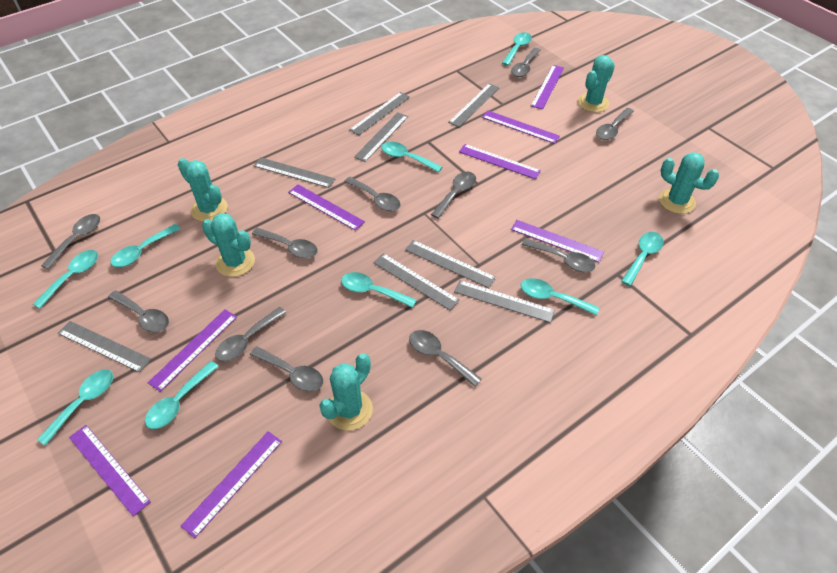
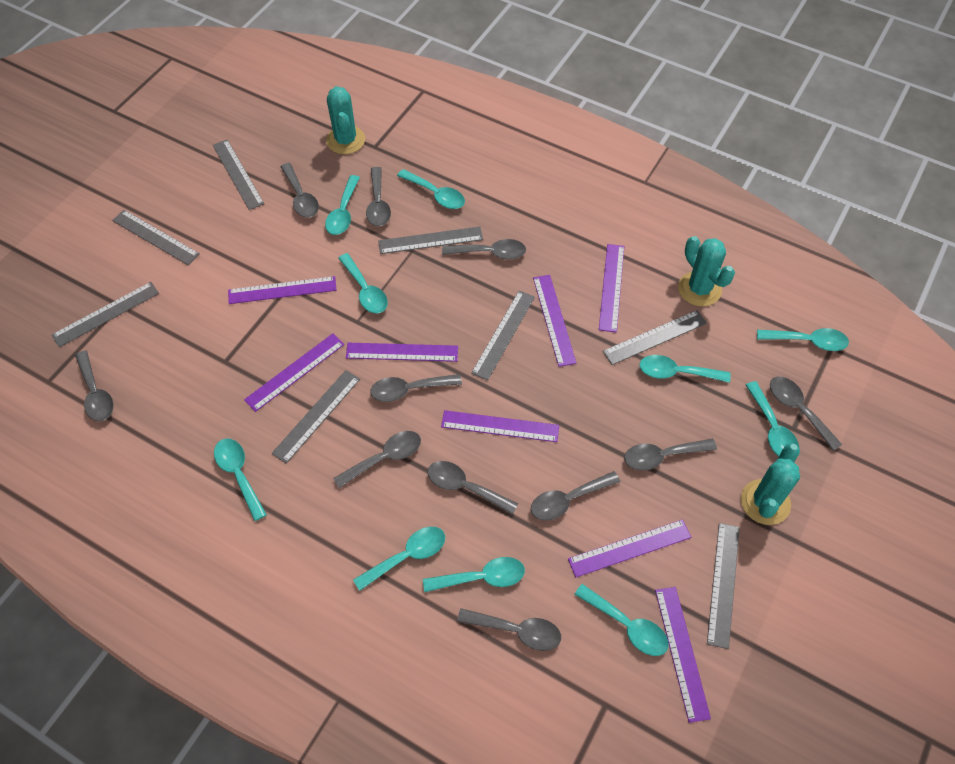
turquoise cactus: [178,158,228,222] [202,213,255,277] [319,353,373,430] [578,55,615,112] [659,152,719,214] = 5 -> [326,86,365,154] [678,236,735,307] [741,443,800,525] = 3
turquoise spoon: [33,250,98,308] [37,369,113,446] [110,224,181,267] [145,361,219,429] [341,272,417,308] [382,142,442,173] [502,32,532,66] [521,278,599,316] [621,232,663,286] = 9 -> [214,438,267,521] [325,175,360,235] [338,253,388,313] [353,527,445,591] [397,169,465,209] [423,557,525,592] [574,584,669,656] [639,355,731,383] [746,381,799,456] [757,328,849,351] = 10

